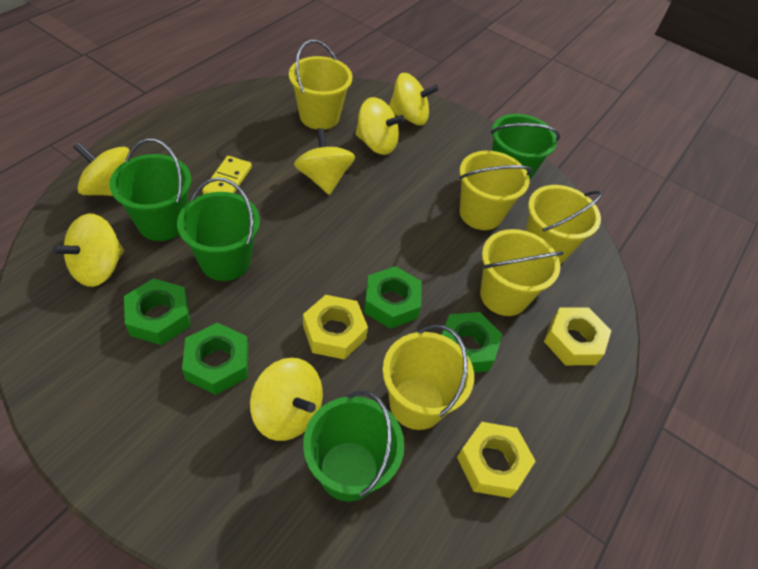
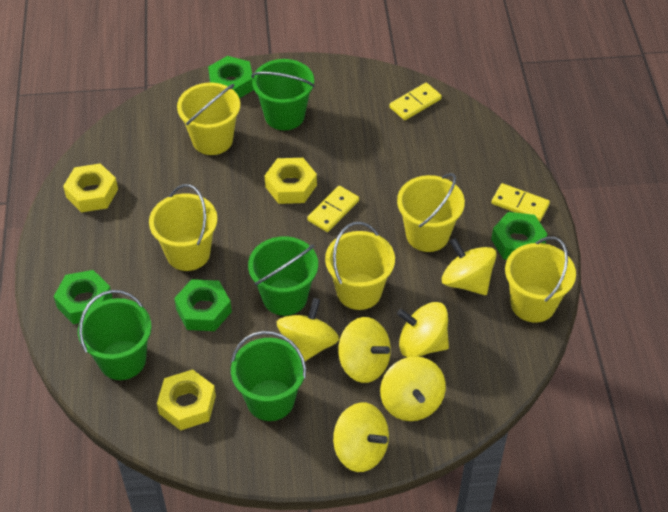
yellow domino: [202,156,252,194] = 1 -> [307,186,359,232] [389,83,442,120] [492,183,550,221] = 3

